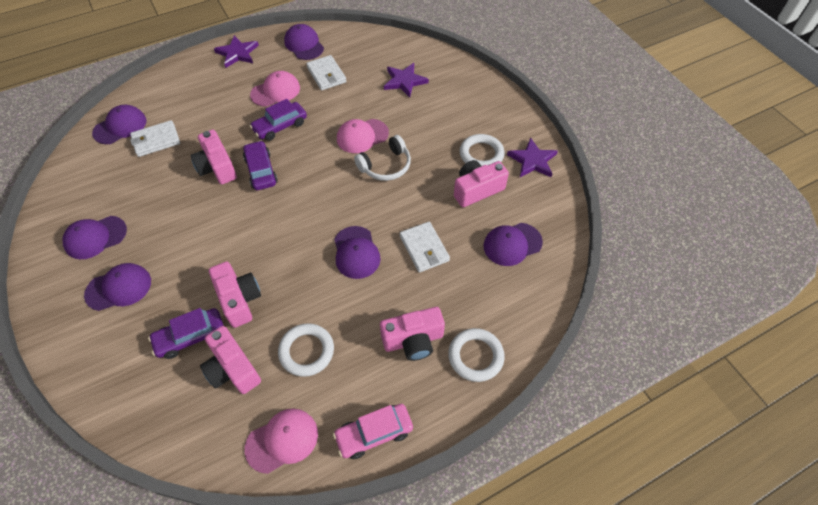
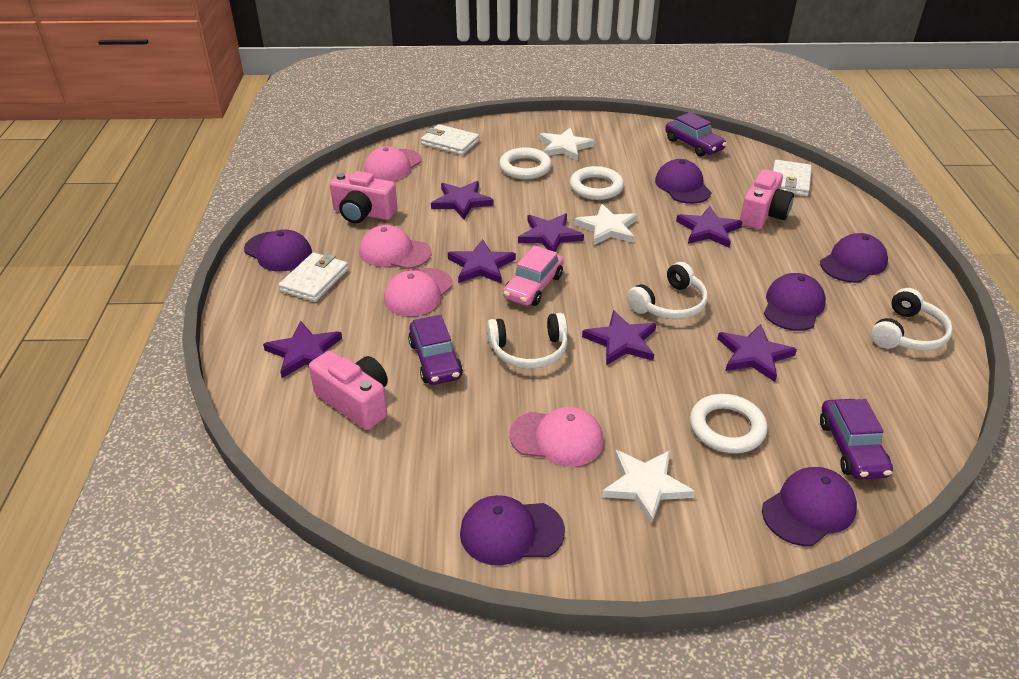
pink camera: [190,130,237,185] [200,326,261,394] [209,262,261,328] [380,307,445,361] [454,160,509,207] = 5 -> [309,350,388,430] [330,171,398,223] [740,169,794,229] = 3
pink cap: [244,408,318,474] [250,71,300,107] [337,119,389,153] = 3 -> [359,225,431,269] [364,146,422,181] [384,268,453,316] [509,407,604,467] = 4
purple star: [214,35,259,68] [384,63,429,98] [507,137,558,177] = 3 -> [263,321,342,378] [431,181,494,219] [448,239,516,284] [518,213,584,252] [582,310,656,365] [676,206,743,248] [717,324,797,382] = 7
white headphones: [354,135,411,181] = 1 -> [487,313,568,369] [627,262,708,319] [871,288,953,351] = 3
white star: none = 0 -> [539,127,595,161] [574,204,638,245] [602,450,695,525] = 3

